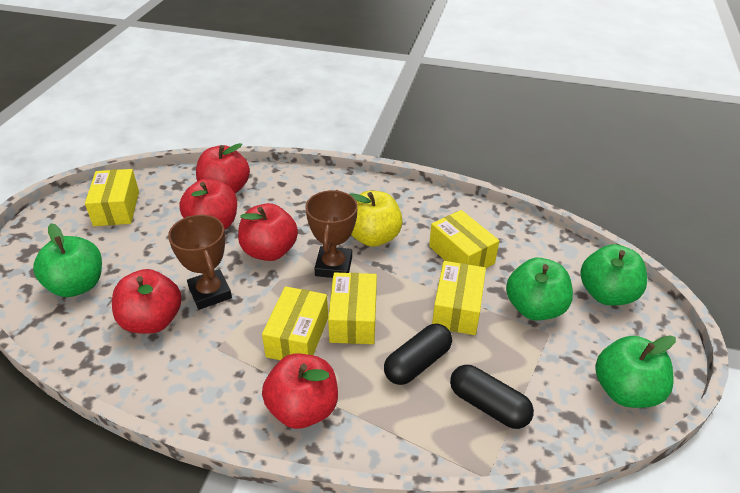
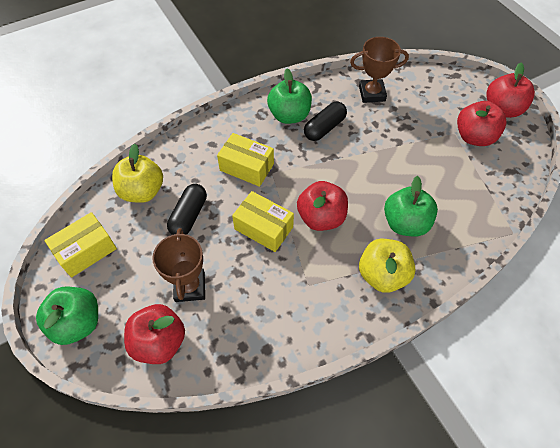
green apple: [33,223,102,297] [506,258,573,320] [580,244,647,305] [595,335,676,408] = 4 -> [36,287,98,345] [267,68,312,124] [384,176,438,237] = 3
red apple: [112,269,182,334] [179,179,237,230] [196,143,250,194] [238,203,298,261] [262,354,338,429] = 5 -> [124,304,185,364] [297,181,348,231] [457,101,506,146] [486,63,535,118] = 4
yellow apple: [350,191,403,247] = 1 -> [112,144,163,203] [359,239,416,293] = 2
yellow box: [85,169,139,226] [262,286,328,360] [328,272,377,344] [429,210,499,268] [432,261,486,335] = 5 -> [44,212,117,277] [217,133,274,187] [232,191,294,252] = 3

